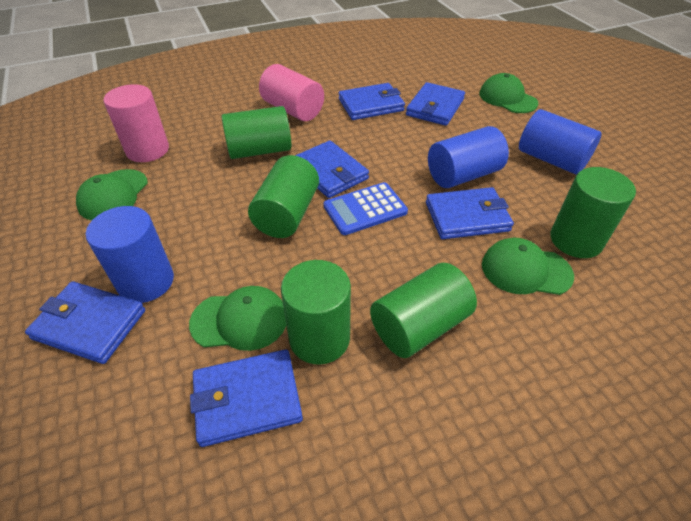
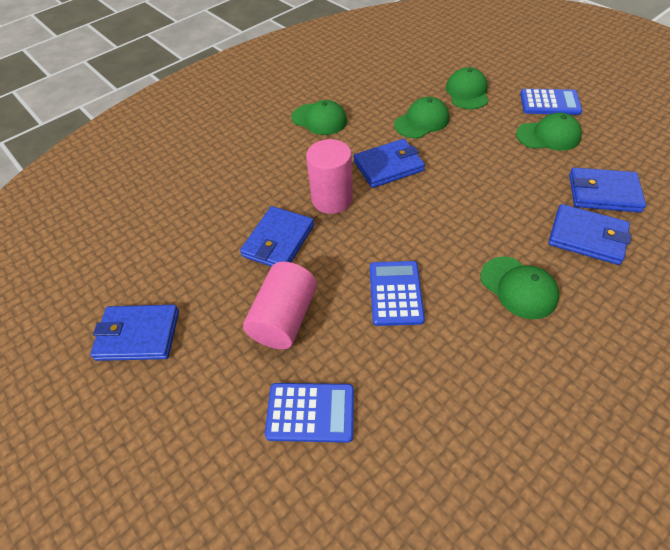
blue calculator: [323,182,408,235] = 1 -> [265,383,354,443] [370,261,425,326] [520,89,582,115] = 3
blue cylinder: [86,206,174,303] [428,126,509,188] [519,109,602,175] = 3 -> none = 0
blue wallet: [25,281,145,364] [190,349,303,447] [295,141,369,198] [339,83,405,120] [406,82,465,126] [426,187,514,239] = 6 -> [90,305,179,361] [240,206,314,267] [353,139,425,188] [548,204,631,265] [569,168,646,213] = 5
green cap: [76,169,148,220] [189,286,286,351] [479,73,538,113] [482,238,574,295] = 4 -> [291,100,347,135] [394,97,449,138] [446,67,488,109] [480,257,559,319] [516,113,582,151] = 5
green cylinder: [222,106,291,159] [248,155,319,238] [281,260,351,365] [370,263,477,358] [550,167,636,258] = 5 -> none = 0

